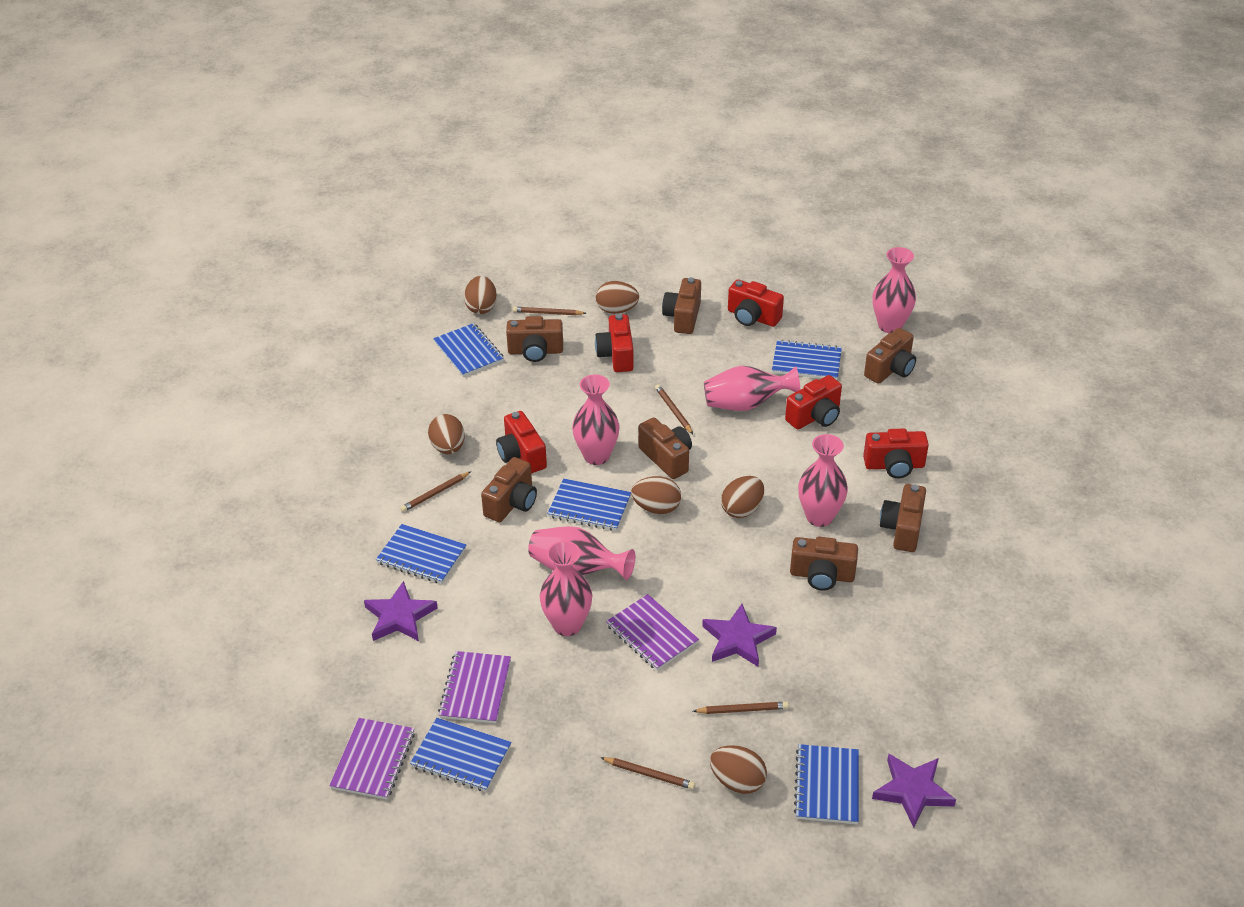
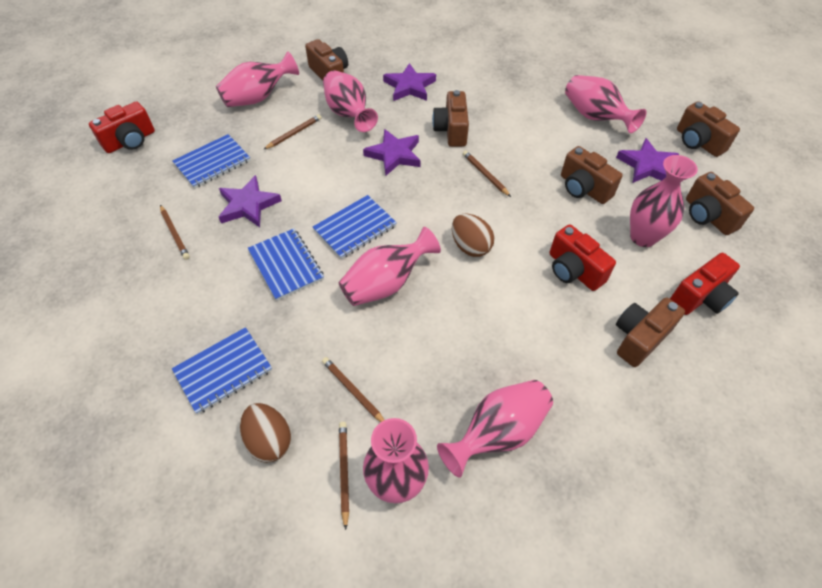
blue notebook: [376,524,466,584] [410,718,511,792] [433,323,504,377] [547,478,631,531] [772,340,842,380] [794,744,859,824] = 6 -> [172,134,251,188] [172,327,272,414] [248,228,324,301] [313,195,397,259] = 4
brown camera: [481,457,537,522] [506,316,563,362] [638,417,692,479] [662,277,701,334] [790,537,858,591] [864,328,916,384] [880,484,926,552] = 7 -> [305,39,348,80] [432,90,469,147] [561,146,623,204] [616,298,685,367] [677,101,740,157] [686,172,754,235] = 6
brown egg: [428,414,465,454] [464,276,497,314] [596,281,639,314] [631,476,681,514] [710,745,767,794] [721,476,764,518] = 6 -> [240,403,291,463] [452,214,494,257] = 2
pink vase: [528,526,635,580] [540,541,592,636] [572,374,619,465] [704,366,800,411] [798,434,848,527] [872,247,916,333] = 6 -> [216,51,299,107] [323,70,378,132] [339,227,441,306] [363,418,429,503] [437,380,553,478] [565,75,647,133] [630,155,698,247] = 7
purple notebook: [329,718,415,800] [438,651,511,724] [606,594,699,671] = 3 -> none = 0
purple star: [364,581,438,641] [702,604,777,667] [872,754,956,828] = 3 -> [219,175,282,227] [363,129,421,176] [383,63,436,101] [616,138,679,183] = 4
red camera: [496,411,547,474] [595,314,634,372] [728,279,784,327] [785,375,842,429] [863,429,929,478] = 5 -> [89,101,155,153] [550,224,616,291] [670,253,740,315] = 3

